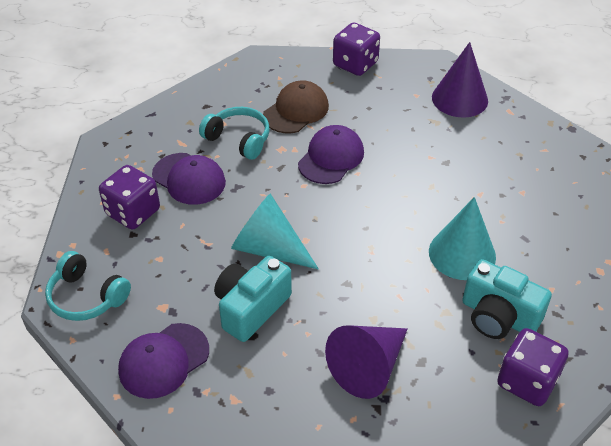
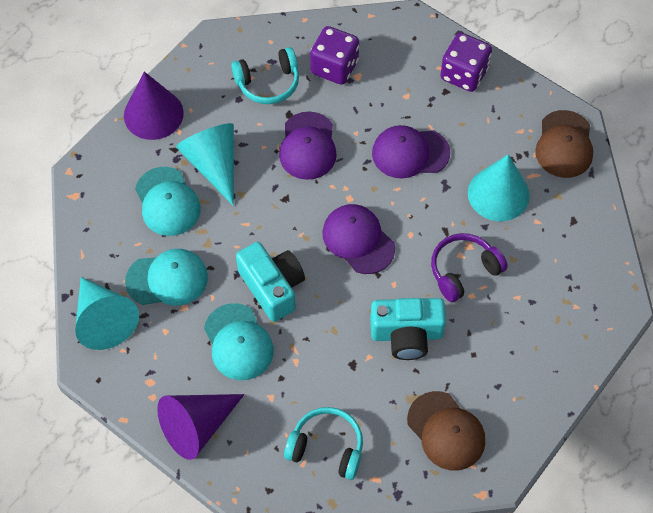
brown cap: [263,80,329,133] = 1 -> [407,391,485,470] [535,110,593,178] = 2
purple dice: [99,165,160,229] [333,22,380,76] [497,328,569,406] = 3 -> [310,26,359,85] [441,33,492,92] = 2
purple headphones: none = 0 -> [431,233,508,302] = 1
turquoise cap: none = 0 -> [125,249,208,306] [135,167,201,236] [204,303,274,380] = 3
turquoise cone: [231,194,319,270] [429,197,496,280] = 2 -> [75,277,139,350] [176,123,234,206] [468,154,530,221] = 3

